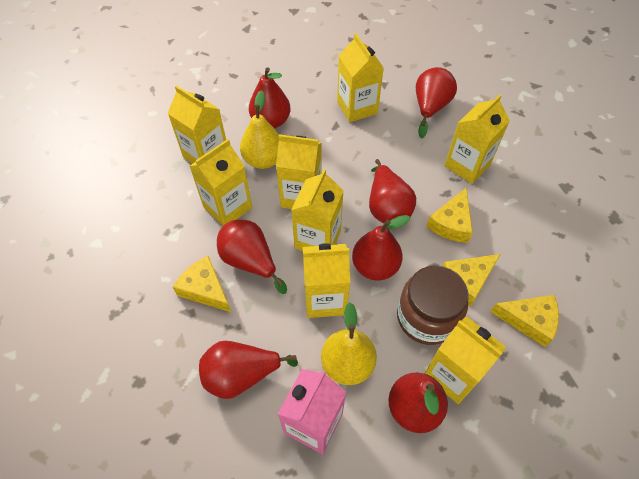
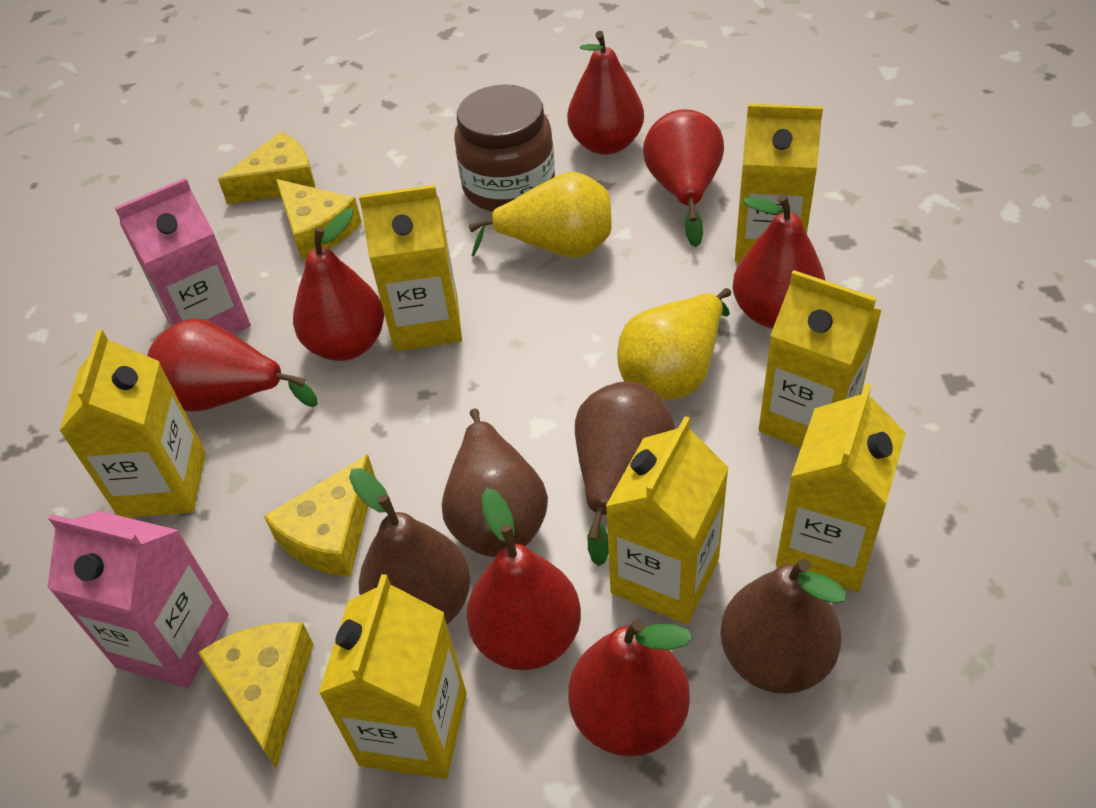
brown pear: none = 0 -> [349,468,470,624] [442,408,548,557] [575,382,675,566] [720,559,846,694] = 4
pink carton: [278,369,346,455] = 1 -> [48,511,229,688] [114,178,251,335] = 2
yellow carton: [167,85,226,164] [190,139,252,226] [276,134,322,209] [291,169,344,251] [302,243,350,318] [337,33,384,122] [425,316,506,404] [445,94,510,184] = 8 -> [59,330,206,518] [318,574,467,779] [359,185,462,351] [606,416,729,624] [735,104,823,263] [759,270,882,448] [776,383,906,592] = 7

